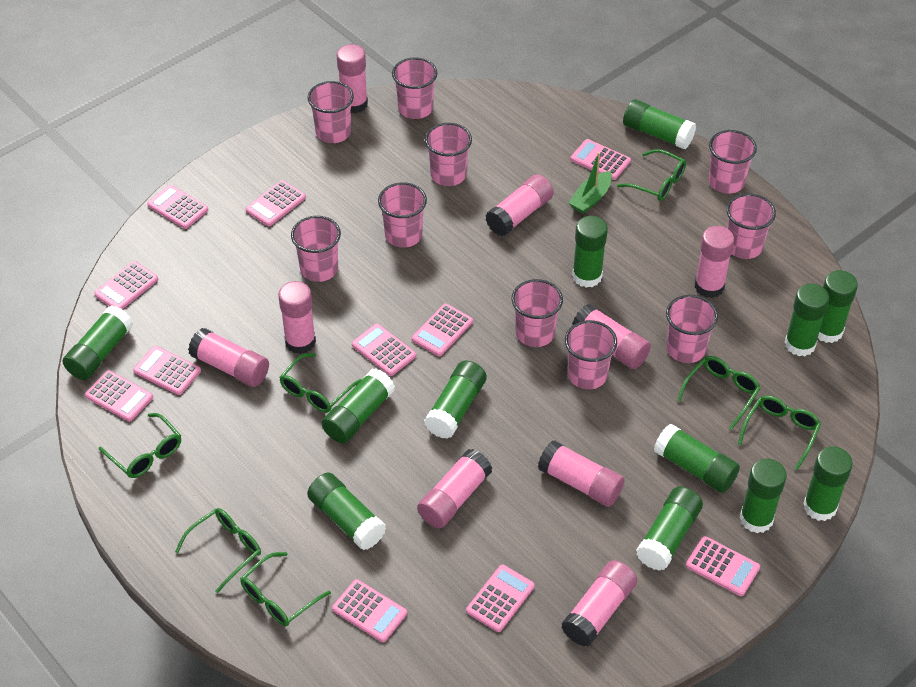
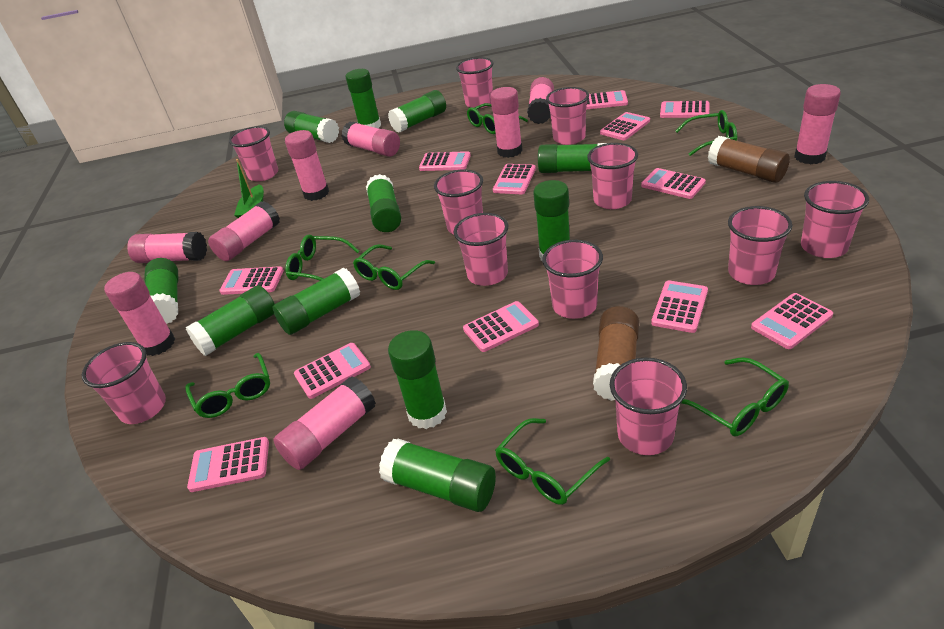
brown glue stick: none = 0 -> [593,306,639,401] [708,136,790,183] = 2
green glue stick: [63,306,133,380] [307,473,386,550] [322,368,395,443] [424,361,487,439] [572,216,608,288] [623,99,696,149] [636,486,703,571] [654,424,740,493] [740,458,787,533] [785,284,829,356] [803,447,853,521] [818,270,858,343] = 12 -> [144,258,178,324] [186,285,275,356] [273,267,360,335] [284,111,339,143] [346,69,381,128] [366,174,402,232] [379,438,496,512] [388,90,446,133] [388,330,447,429] [533,180,570,261] [538,143,606,173] = 11
pink calculator: [85,370,153,422] [94,261,158,309] [133,346,201,395] [147,185,208,229] [246,180,306,226] [332,579,407,642] [352,324,416,376] [412,304,473,356] [466,564,535,632] [570,139,631,180] [686,536,760,596] = 11 -> [187,437,269,492] [219,266,284,295] [294,343,371,399] [419,151,471,171] [463,301,539,352] [493,164,536,194] [586,90,628,110] [600,112,650,140] [641,168,706,199] [651,280,708,333] [660,101,709,118] [751,293,833,349] = 12
pink cup: [291,216,341,282] [308,81,354,143] [378,182,427,248] [392,57,438,119] [425,123,472,186] [512,279,563,347] [565,320,617,389] [666,295,718,363] [708,130,757,194] [726,193,776,259] = 10 -> [82,342,166,424] [229,126,278,181] [434,169,483,234] [453,213,508,286] [456,57,493,108] [542,240,603,319] [546,87,589,145] [587,143,638,209] [610,358,687,455] [728,206,792,285] [801,181,869,258] = 11

